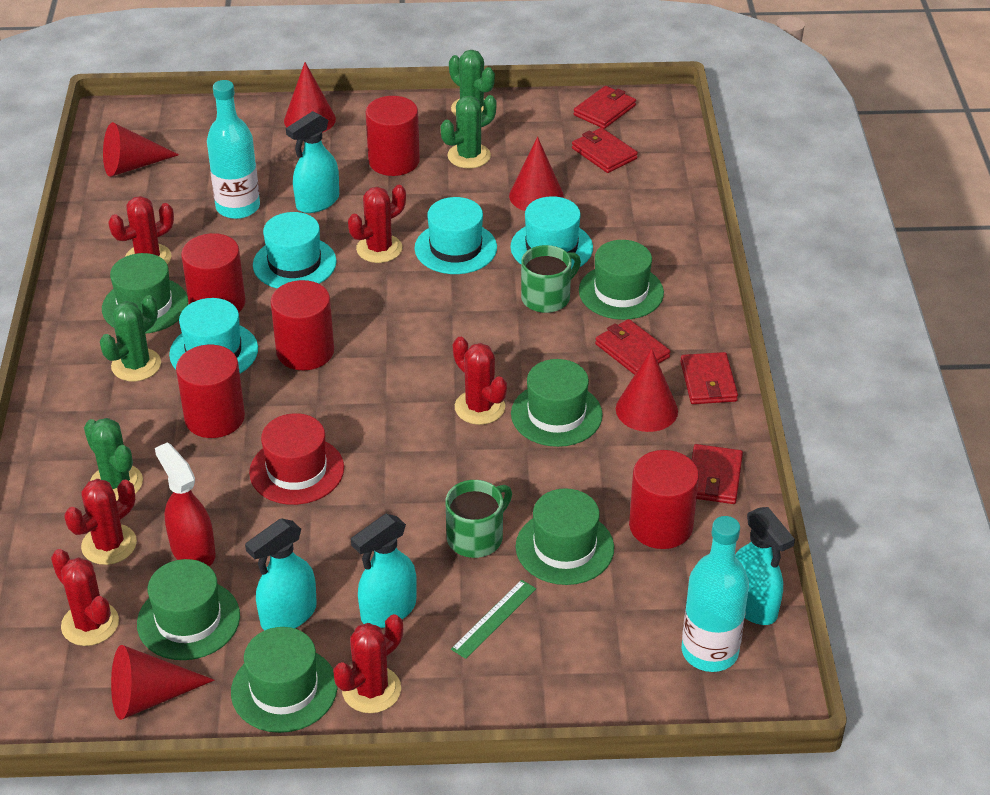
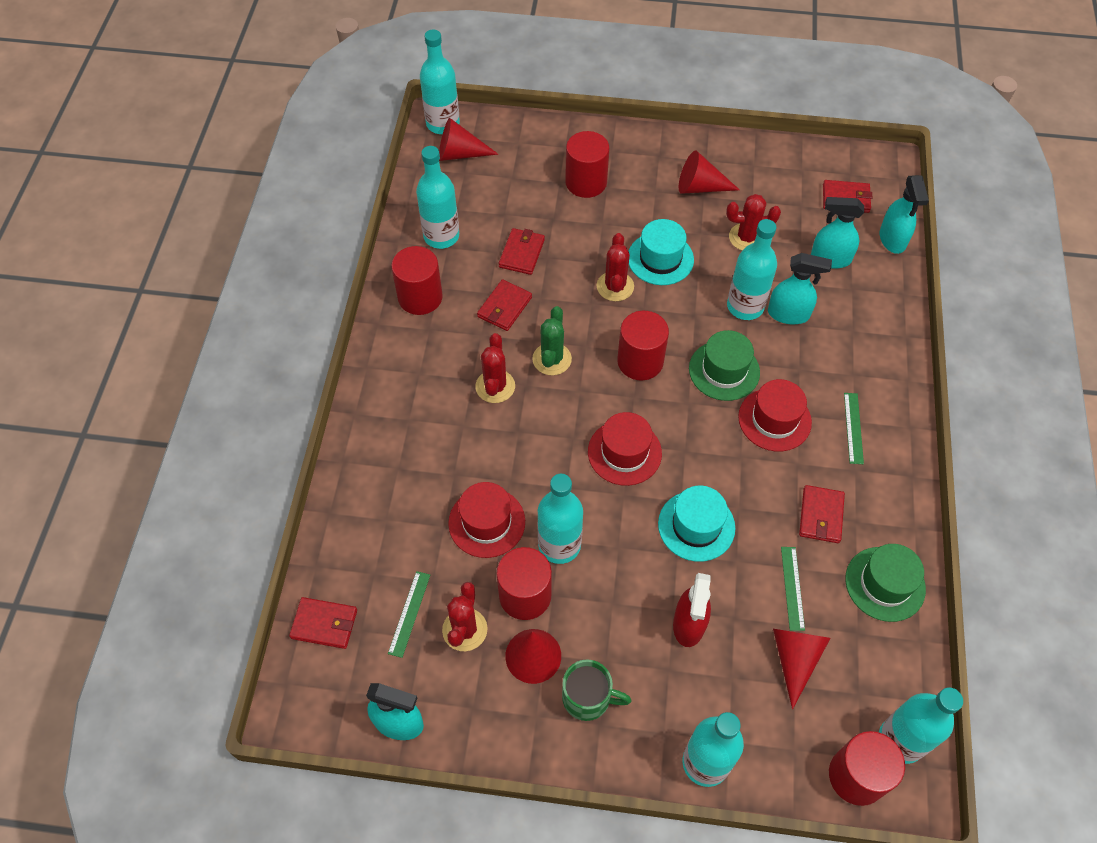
green cactus: [84,418,143,501] [100,295,161,381] [441,95,497,168] [449,50,495,116] = 4 -> [532,306,572,375] = 1
green hat: [102,253,188,334] [137,559,240,660] [231,627,337,733] [511,359,603,447] [516,488,614,585] [579,240,664,320] = 6 -> [689,330,760,401] [845,544,926,622] = 2
green mug: [446,480,512,558] [521,245,581,313] = 2 -> [562,659,632,721] = 1
green ruler: [451,580,536,659] = 1 -> [388,571,430,658] [781,547,805,631] [844,393,864,464] = 3
red cactus: [51,549,119,646] [64,479,137,565] [108,196,174,264] [333,614,403,713] [348,185,406,263] [453,337,507,425] = 6 -> [442,582,488,651] [475,333,515,403] [597,233,634,301] [726,194,781,251] = 4
red cone: [103,122,179,177] [111,645,214,720] [284,62,336,133] [509,137,564,211] [616,349,678,432] = 5 -> [439,118,499,161] [505,629,561,684] [679,151,740,194] [773,629,831,709] = 4
red hat: [249,413,344,505] = 1 -> [448,482,525,558] [588,412,662,486] [738,379,812,451] = 3
turquoise bottle: [207,80,260,219] [682,516,749,672] = 2 -> [416,146,459,249] [420,29,460,134] [537,474,583,564] [683,712,744,787] [727,219,777,320] [879,687,963,764] = 6
turquoise hat: [169,298,258,374] [253,212,337,288] [415,197,497,274] [510,196,593,269] = 4 -> [629,219,694,285] [658,486,735,562] = 2

